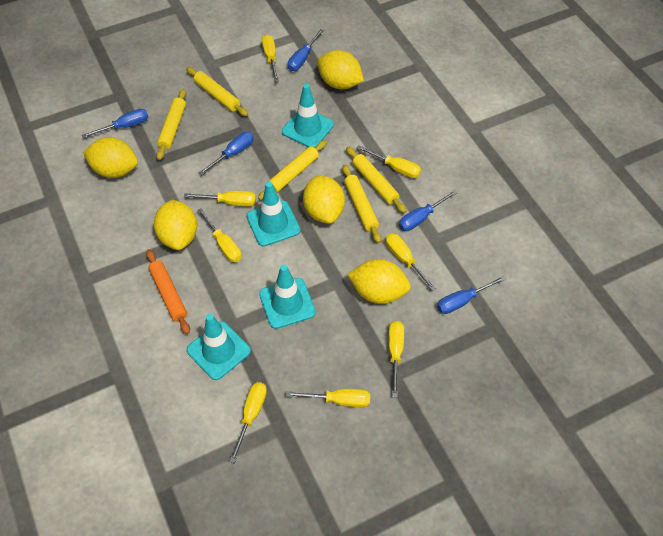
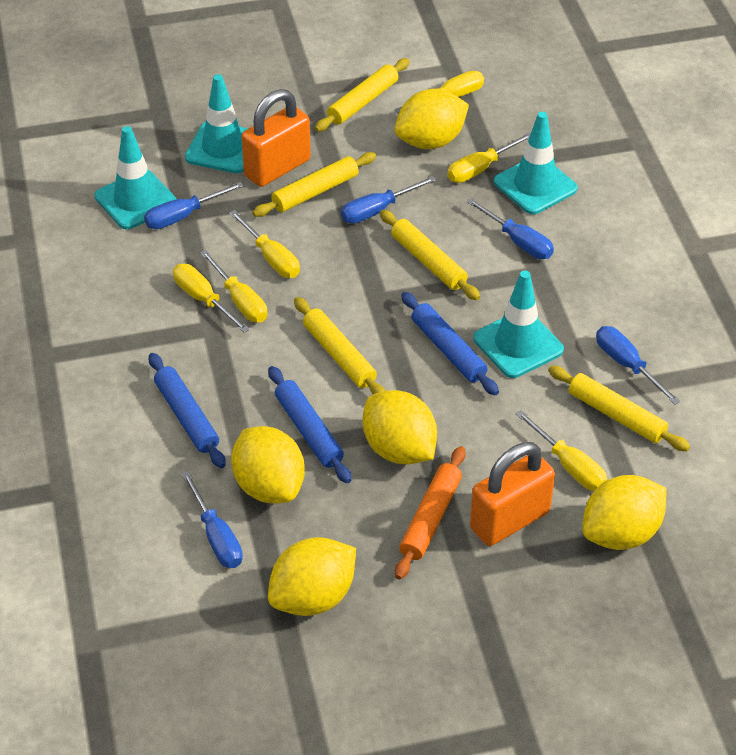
blue rolling pin: none = 0 -> [149,353,226,468] [268,366,351,483] [401,292,499,395] = 3
orange padlock: none = 0 -> [241,89,311,187] [470,442,555,546] = 2
yellow screwdriver: [184,191,256,206] [197,208,241,262] [229,382,267,463] [262,34,279,82] [286,389,370,407] [357,145,421,178] [386,233,436,291] [388,321,404,398] = 8 -> [173,264,250,333] [200,250,268,322] [229,210,300,278] [395,71,484,113] [447,133,531,183] [515,410,607,491] = 6

